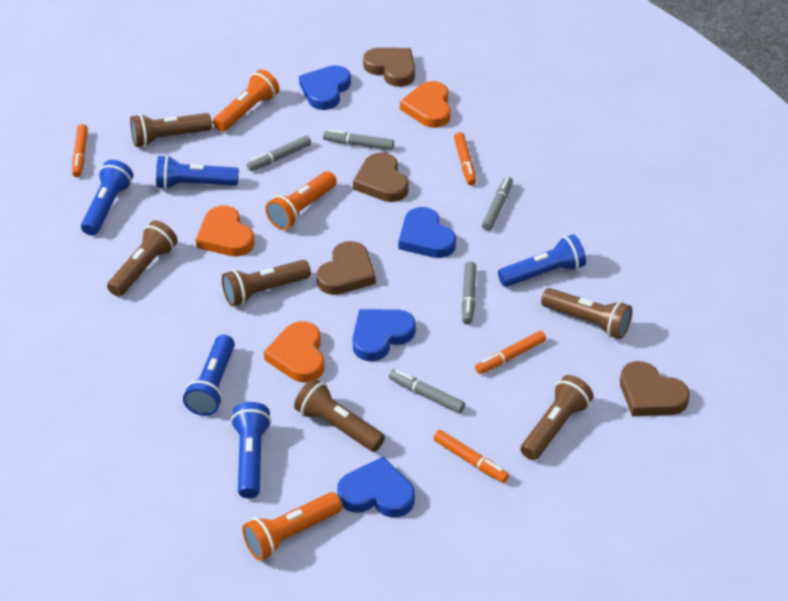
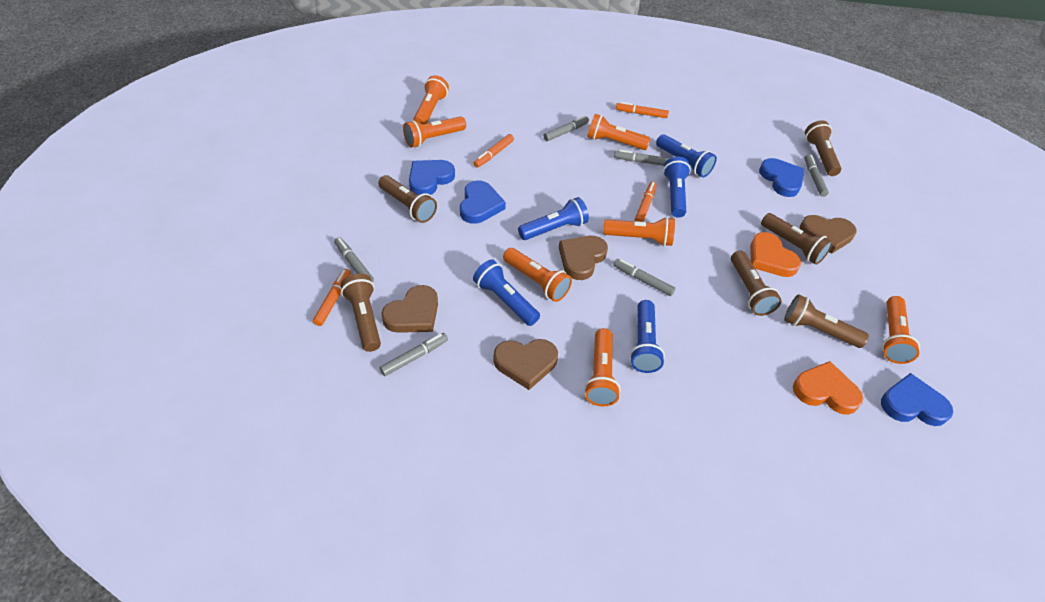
grey marker: [247,135,311,171] [323,129,394,150] [389,369,465,413] [462,261,476,325] [482,177,513,231] = 5 -> [334,237,374,283] [380,333,448,376] [543,116,589,141] [613,259,676,296] [614,150,670,166] [804,155,829,197] = 6
orange flashlight: [213,69,279,132] [242,492,342,561] [266,171,337,230] = 3 -> [403,116,466,147] [413,75,449,124] [503,248,572,302] [584,328,621,406] [587,114,651,150] [603,217,675,246] [882,296,920,364] = 7
orange heart: [196,206,255,256] [264,321,325,383] [400,81,451,128] = 3 -> [750,232,801,277] [793,361,864,415] = 2

